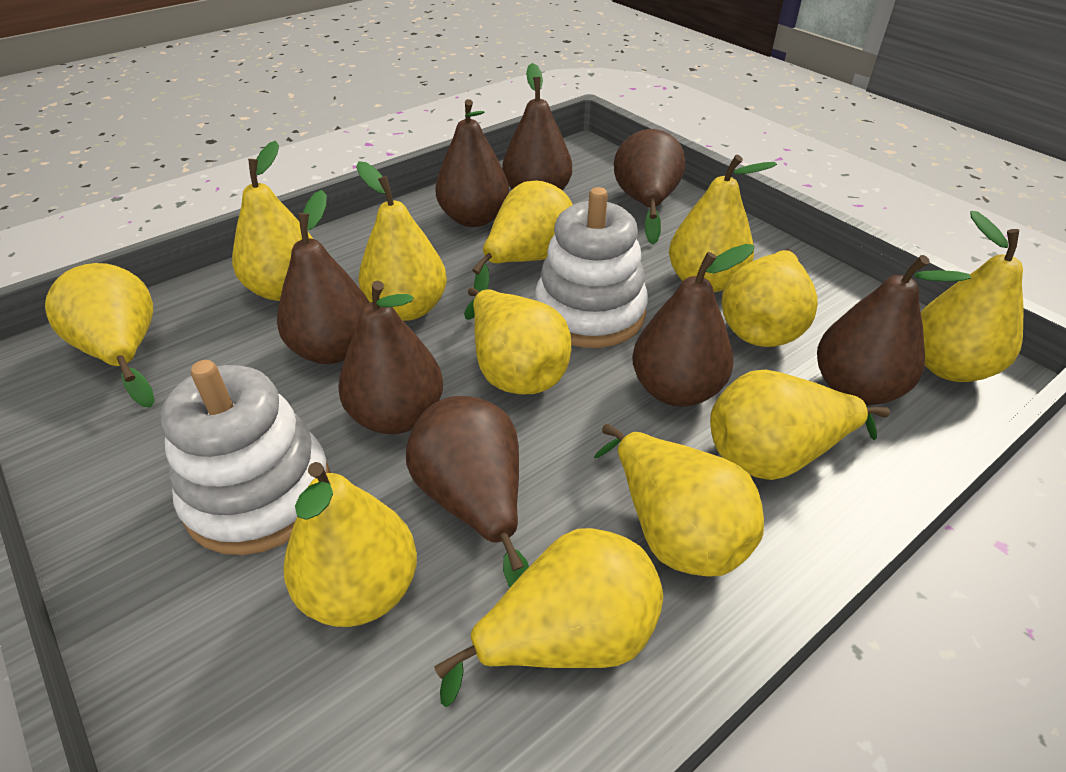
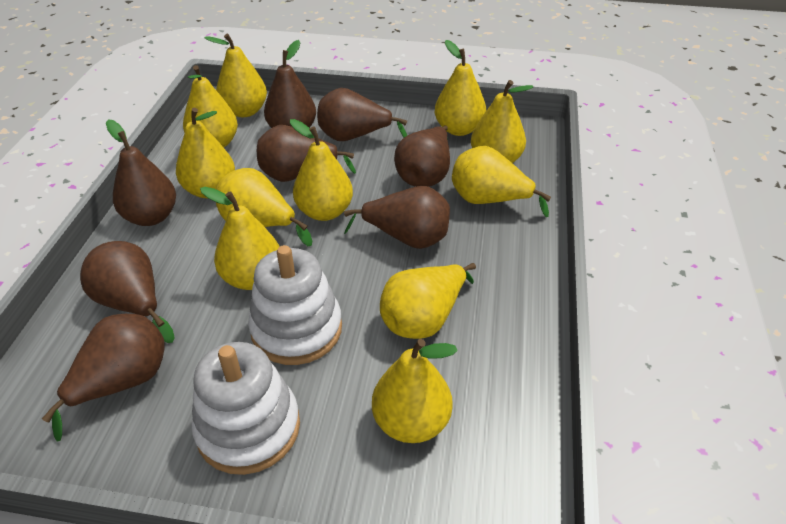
yellow pear: [45,263,155,408] [232,141,313,301] [283,462,417,627] [356,161,447,321] [434,528,663,707] [464,287,571,395] [472,180,573,292] [594,424,764,577] [669,155,777,292] [710,370,890,480] [721,249,818,347] [921,211,1024,382] = 12 -> [176,108,235,198] [183,65,238,148] [200,187,280,290] [204,34,267,117] [216,168,312,246] [290,119,353,221] [372,339,458,443] [380,263,476,339] [435,40,486,136] [452,146,551,217] [471,80,533,163] = 11

